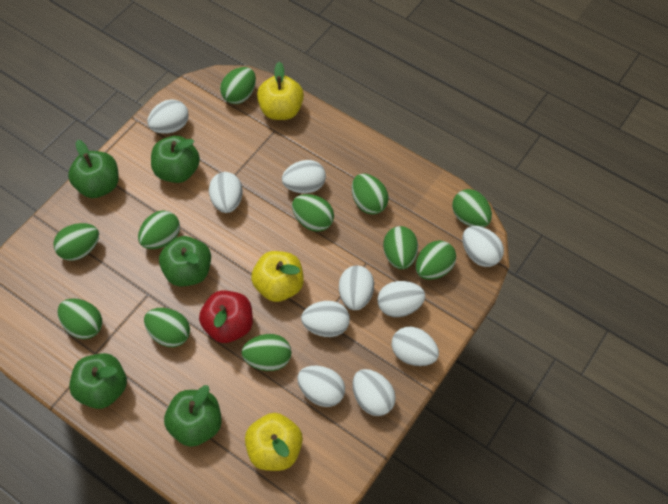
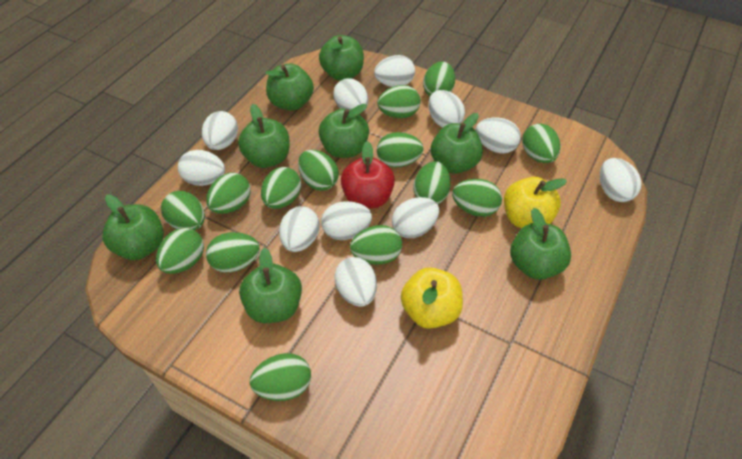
green apple: [68,140,119,198] [69,353,127,409] [151,136,200,183] [159,236,211,286] [164,385,222,447] = 5 -> [102,195,164,260] [238,104,290,168] [239,248,302,323] [266,63,314,111] [319,35,364,81] [319,104,369,158] [431,113,483,174] [510,208,571,280] = 8
green egg: [53,223,99,261] [58,298,102,339] [138,210,180,249] [144,308,190,347] [220,67,256,104] [241,334,291,371] [292,194,334,232] [352,173,389,215] [383,226,418,269] [416,240,456,280] [452,189,492,227] = 11 -> [156,228,204,274] [161,191,205,231] [206,173,251,214] [206,232,260,272] [250,353,311,401] [261,167,301,209] [298,150,339,191] [350,225,402,265] [377,132,424,167] [378,85,421,118] [414,161,451,204] [423,61,455,96] [452,179,502,217] [522,123,561,163] = 14
white egg: [147,99,189,134] [209,172,243,213] [282,160,326,193] [297,366,345,407] [301,301,350,337] [339,265,374,310] [352,369,396,416] [378,281,425,317] [392,327,439,366] [462,226,504,267] = 10 -> [178,150,225,186] [202,111,238,150] [279,206,320,252] [321,201,372,240] [333,78,368,110] [334,257,377,307] [374,55,415,87] [392,197,439,238] [428,90,465,127] [475,118,521,154] [600,158,641,202] = 11
yellow apple: [245,413,303,471] [251,251,304,302] [257,62,304,120] = 3 -> [401,267,463,329] [504,177,567,228] = 2

